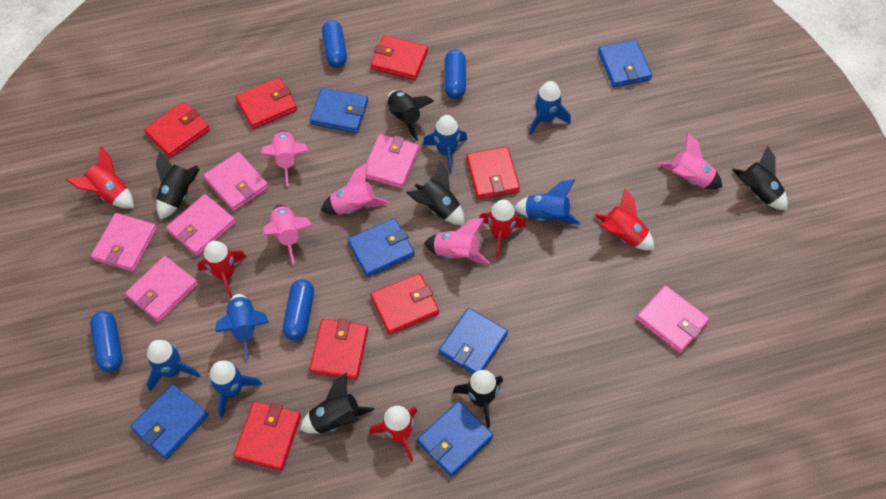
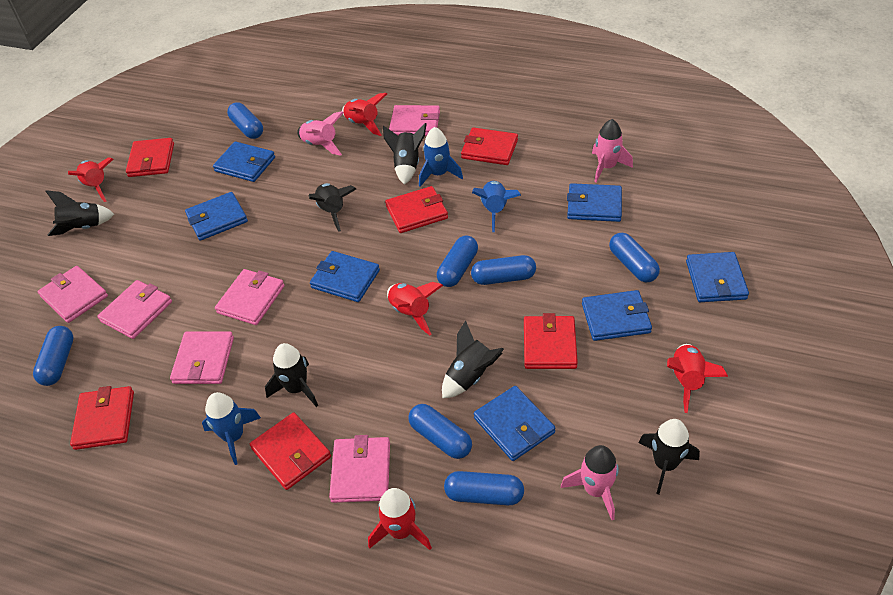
blue capsule: [90,311,123,372] [283,280,314,341] [322,20,347,68] [445,50,466,99] = 4 -> [33,326,74,386] [227,103,263,139] [409,404,472,459] [437,235,478,287] [444,471,524,505] [471,255,536,285] [609,233,660,282] = 7
blue rocket: [146,340,201,392] [209,361,262,418] [216,294,269,359] [423,115,467,174] [514,179,581,225] [529,81,571,135] = 6 -> [202,392,261,465] [419,127,463,187] [472,181,521,232] = 3
blue wallet: [130,384,208,459] [310,88,368,133] [347,218,415,277] [417,401,493,477] [439,308,508,374] [598,40,652,88] = 6 -> [185,192,248,241] [213,141,275,182] [310,251,380,302] [474,386,556,461] [567,183,622,222] [582,290,652,341] [686,252,749,302] = 7
pink rocket: [261,130,309,187] [263,205,313,264] [321,163,389,215] [424,218,490,264] [658,132,722,189] = 5 -> [297,111,344,156] [561,445,619,520] [592,119,633,183] = 3
red wallet: [144,102,210,158] [234,401,301,471] [235,78,297,129] [309,319,368,380] [370,35,428,80] [371,273,439,335] [466,147,520,199] = 7 -> [70,386,134,450] [126,138,174,177] [250,413,331,490] [385,186,448,233] [461,127,518,165] [524,313,578,369] = 6

